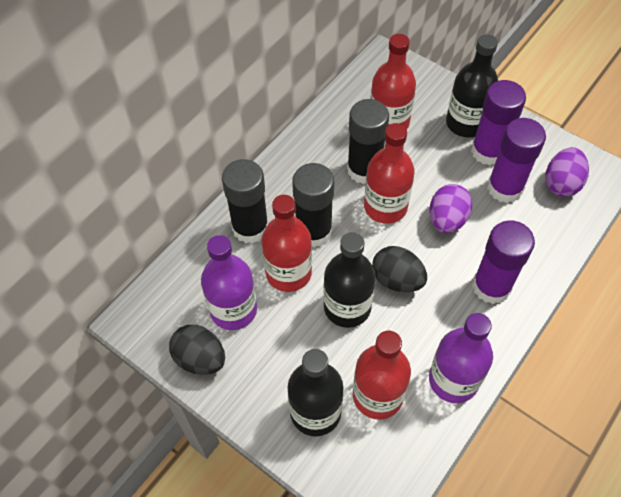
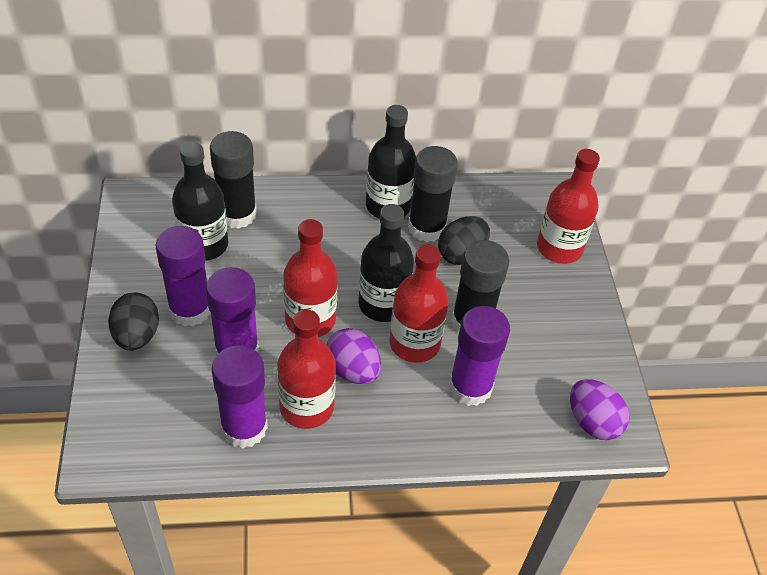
purple bottle: [201,235,257,330] [429,313,493,403] = 2 -> none = 0
purple glue stick: [471,80,526,165] [472,220,535,304] [487,118,546,203] = 3 -> [155,226,211,327] [206,267,259,356] [212,345,268,448] [449,306,510,406] = 4

